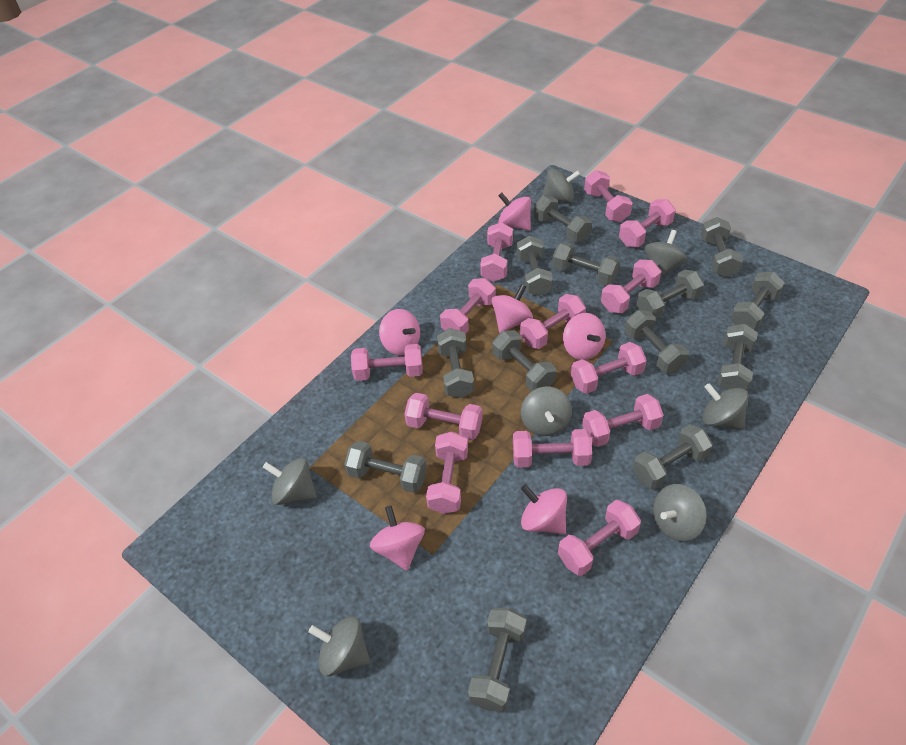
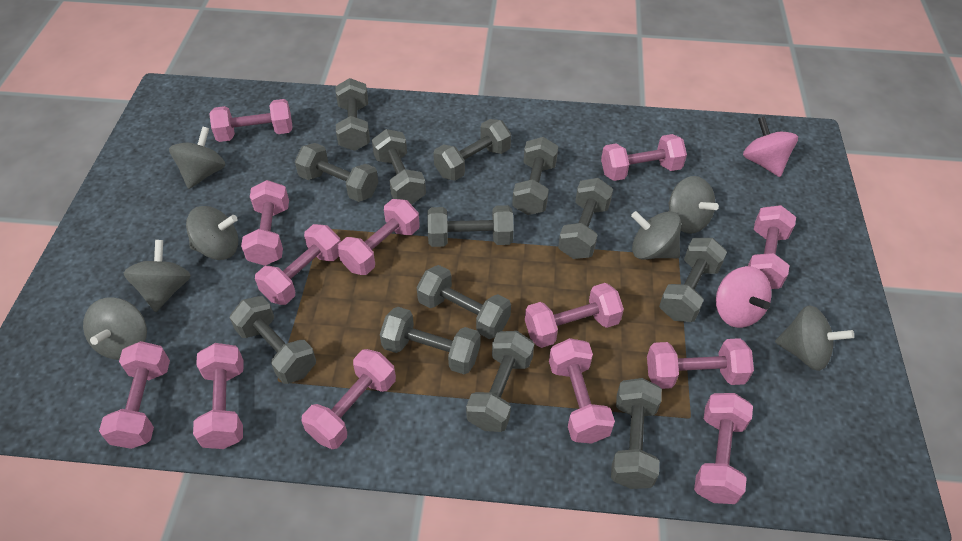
pink spinning top: [370,506,425,571] [379,309,420,356] [492,284,533,333] [498,192,531,231] [521,484,567,534] [563,313,605,360] = 6 -> [716,266,772,328] [743,116,798,177] = 2

